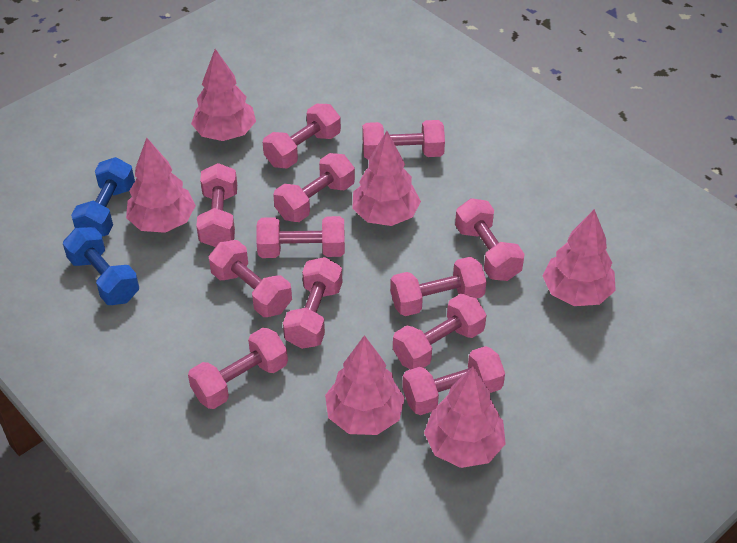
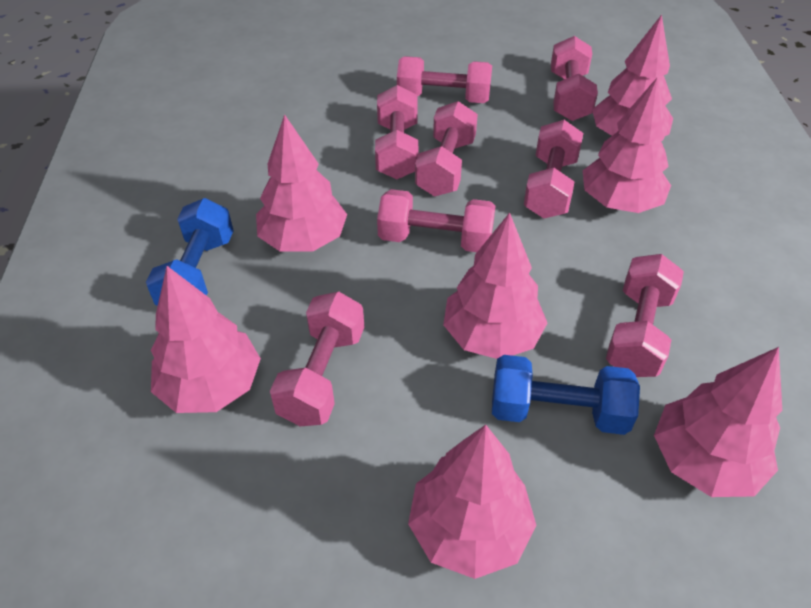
pink dumbbell: [188,328,288,409] [196,163,237,247] [209,240,292,317] [256,216,345,258] [263,104,341,169] [273,153,355,222] [283,257,342,349] [362,120,445,160] [390,257,487,316] [393,294,487,369] [402,346,505,415] [455,198,525,281] = 12 -> [270,292,364,426] [375,85,418,179] [377,189,496,252] [397,56,492,103] [415,101,478,197] [524,120,583,218] [551,36,598,121] [606,254,684,377] = 8
pink tree: [126,138,196,233] [191,49,256,141] [325,335,405,435] [352,131,421,226] [424,367,506,468] [542,209,616,306] = 6 -> [151,266,261,413] [256,114,347,252] [408,425,536,579] [443,212,547,359] [583,78,671,213] [592,15,673,136] [654,347,782,497] = 7

